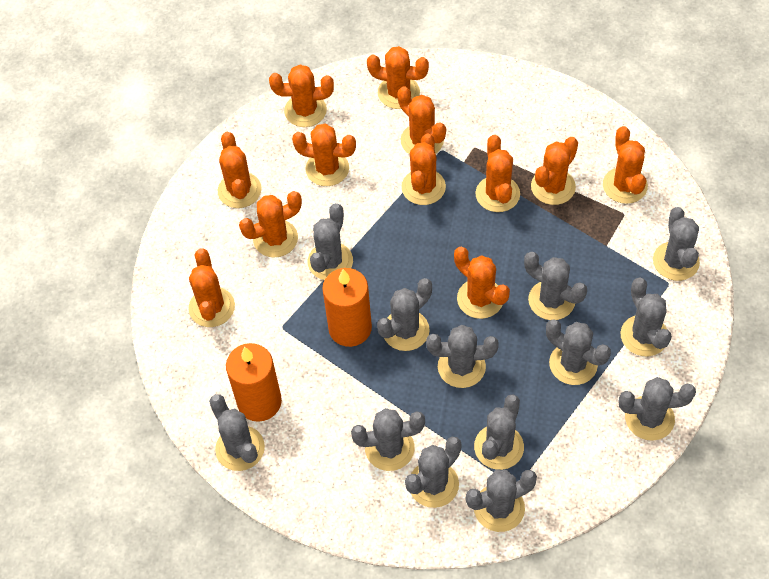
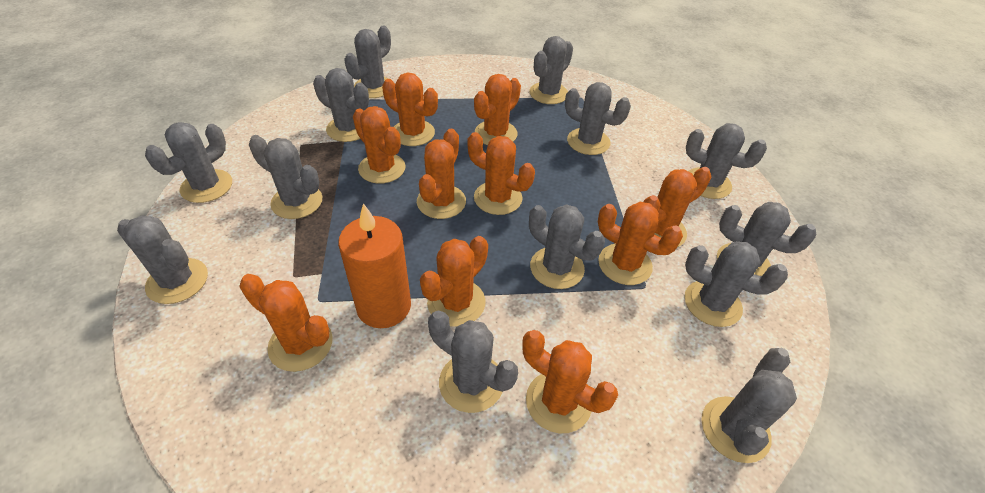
orange cactus: [188,248,235,327] [218,132,262,208] [239,191,302,258] [269,65,334,127] [292,124,356,186] [367,46,429,109] [397,86,446,154] [401,133,446,205] [454,247,510,319] [475,135,520,212] [531,137,578,205] [603,126,648,204] = 12 -> [239,274,333,372] [353,106,405,184] [382,72,438,146] [417,129,466,219] [420,236,488,327] [467,132,535,215] [474,74,521,145] [522,330,618,433] [598,202,683,285] [643,167,712,247] = 10
orange candle: [226,343,282,422] [322,268,372,347] = 2 -> [338,203,411,328] = 1

